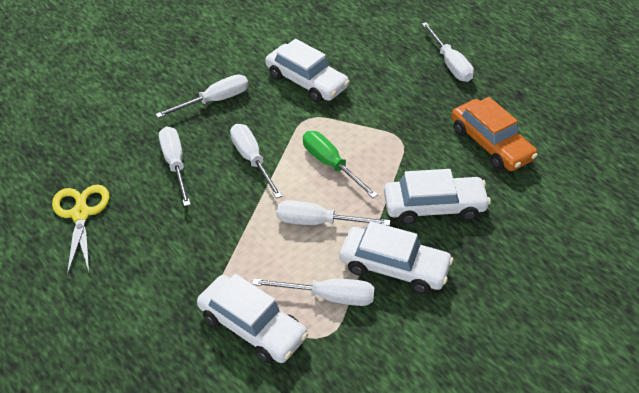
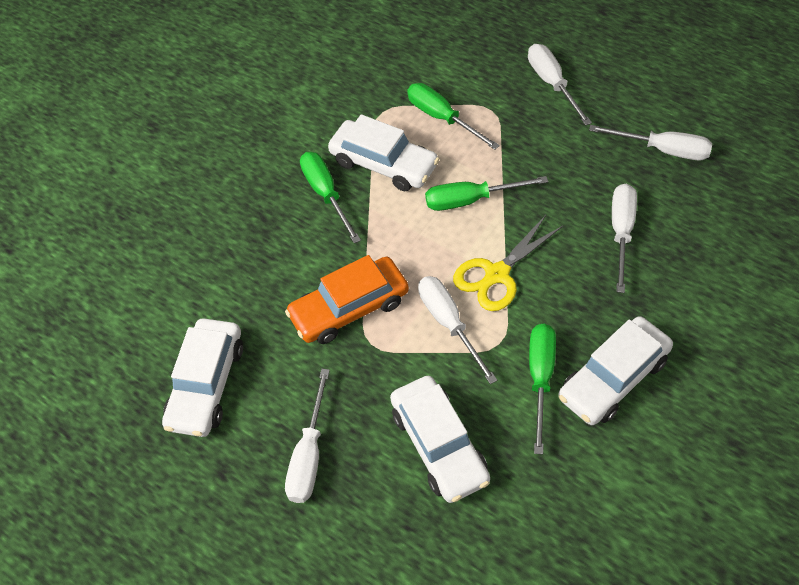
green screwdriver: [303,131,378,198] = 1 -> [300,152,361,243] [407,83,500,150] [425,176,548,211] [529,324,556,454] = 4
white screwdriver: [155,74,248,118] [159,126,191,206] [230,124,282,199] [252,278,374,306] [276,200,390,226] [422,22,474,82] = 6 -> [285,369,330,503] [418,276,497,384] [528,44,592,126] [589,125,712,160] [612,184,637,293] = 5

